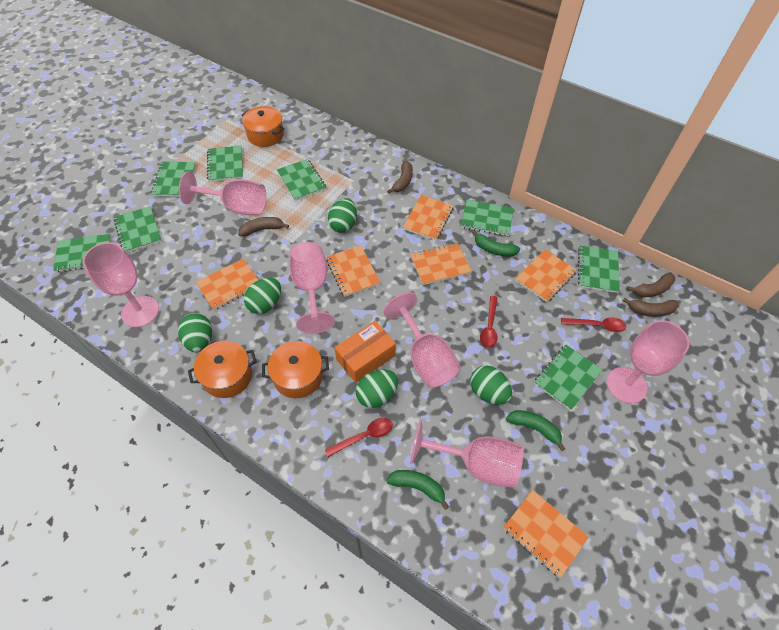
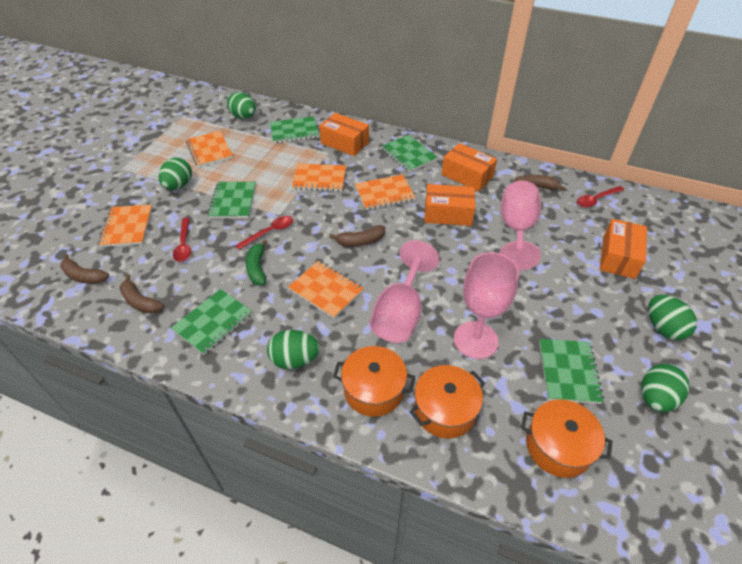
green banana: [386,470,449,510] [472,230,520,256] [506,410,565,451] = 3 -> [246,240,267,285] = 1
green notebook: [53,234,111,272] [114,206,162,253] [151,162,196,197] [207,145,243,182] [277,159,326,201] [461,200,514,236] [534,345,602,411] [578,245,620,293] = 8 -> [171,289,252,355] [208,182,256,218] [270,116,319,143] [381,135,438,172] [539,339,604,404] = 5
orange box: [334,321,396,383] = 1 -> [319,113,369,156] [424,184,475,226] [442,143,497,192] [600,219,647,279] = 4
orange notebook: [196,259,258,310] [326,246,381,297] [403,195,454,240] [410,243,472,285] [503,490,589,578] [515,250,577,302] = 6 -> [98,205,152,247] [186,131,233,167] [288,261,364,319] [292,163,346,192] [355,174,416,210] = 5
pink goblet: [83,242,159,327] [179,171,266,216] [289,242,335,334] [383,292,461,388] [410,420,524,488] [607,320,689,404] = 6 -> [370,240,439,343] [454,252,519,359] [499,181,541,270] = 3

